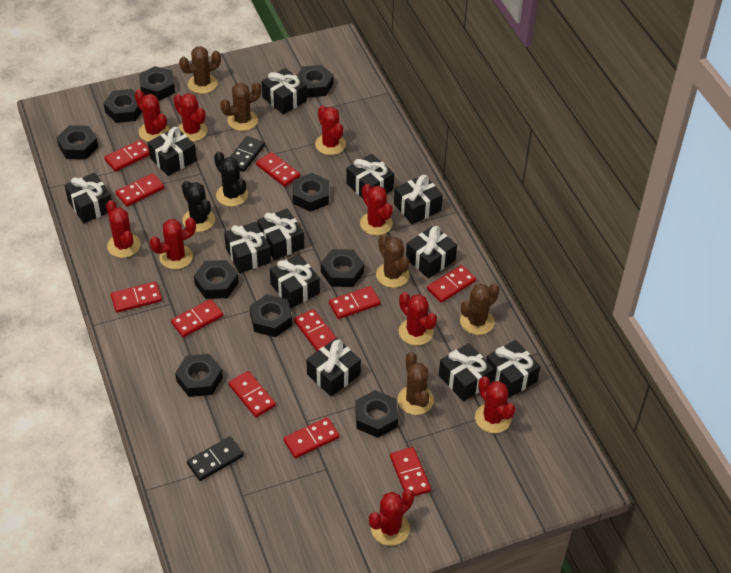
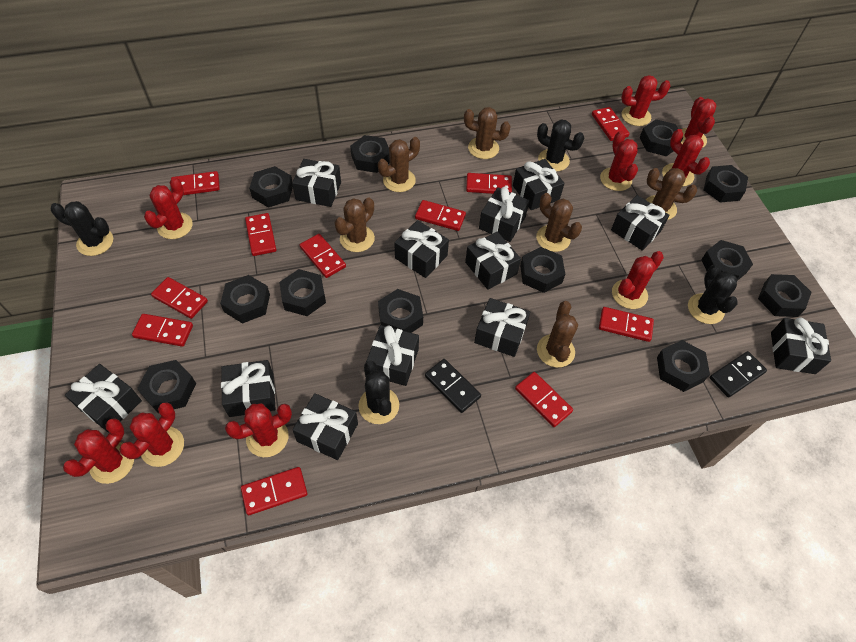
black cactus: [182,181,215,232] [214,151,248,207] = 2 -> [51,201,113,256] [358,361,399,424] [537,120,584,172] [688,264,738,324] = 4
black nut: [56,125,98,159] [104,89,142,123] [139,66,175,101] [175,354,223,397] [194,260,239,299] [250,294,292,337] [293,173,329,212] [297,65,333,98] [321,249,364,287] [355,390,398,438] = 10 -> [137,360,196,413] [220,275,270,324] [249,166,293,208] [279,269,326,316] [350,135,390,173] [378,289,423,333] [520,247,565,293] [640,119,683,156] [657,340,710,392] [701,240,753,281] [704,165,748,203] [758,274,812,317] = 12
brown cactus: [179,46,221,94] [220,81,261,131] [376,235,410,288] [398,352,434,415] [460,284,499,335] = 5 -> [334,197,375,252] [378,137,420,192] [464,107,511,159] [536,193,582,252] [537,301,578,368] [646,168,697,220] = 6

